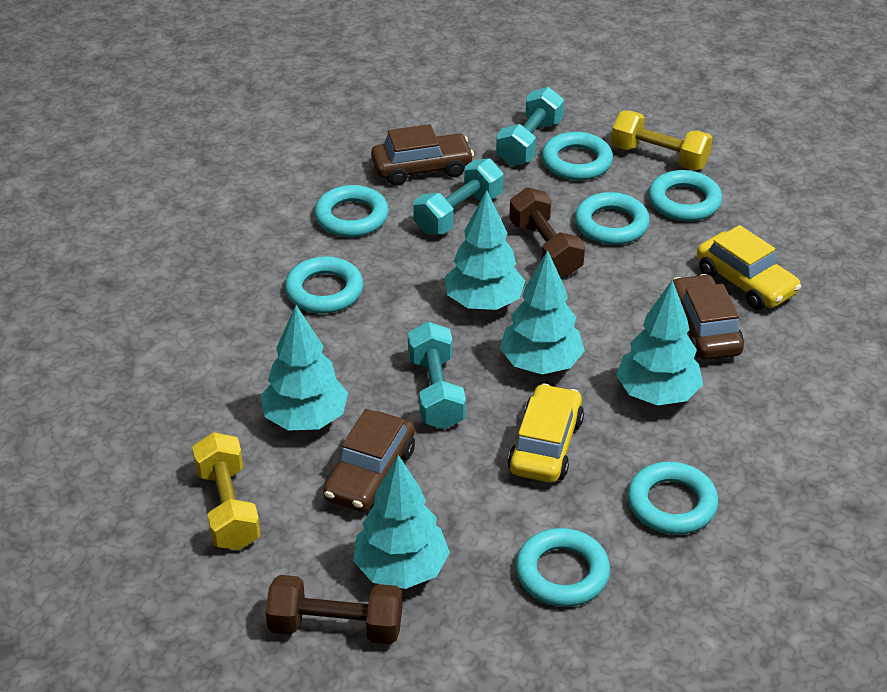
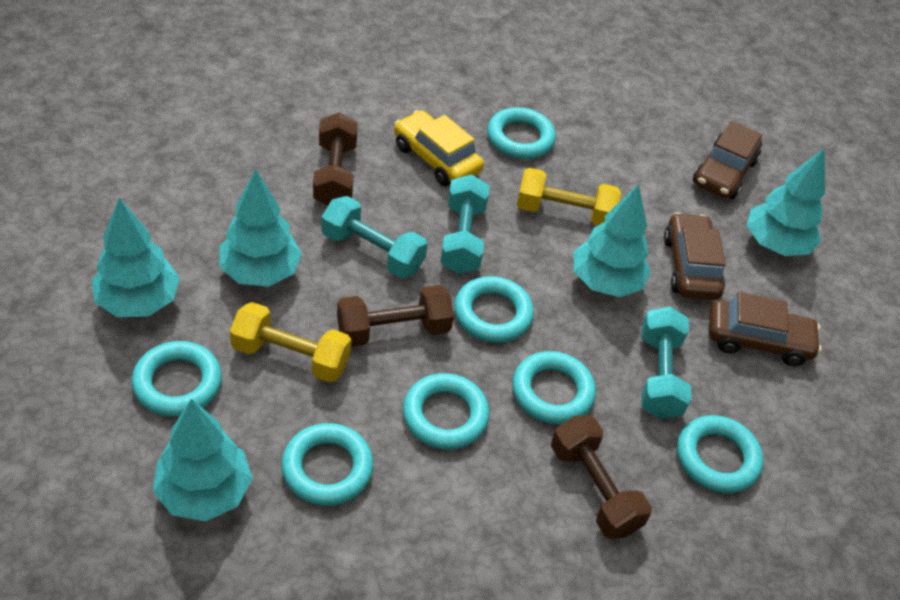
brown dumbbell: [266,575,402,644] [509,187,585,277] = 2 -> [313,112,358,206] [337,285,454,347] [551,416,652,539] = 3
yellow car: [508,383,584,483] [697,225,801,310] = 2 -> [394,110,484,186] = 1

